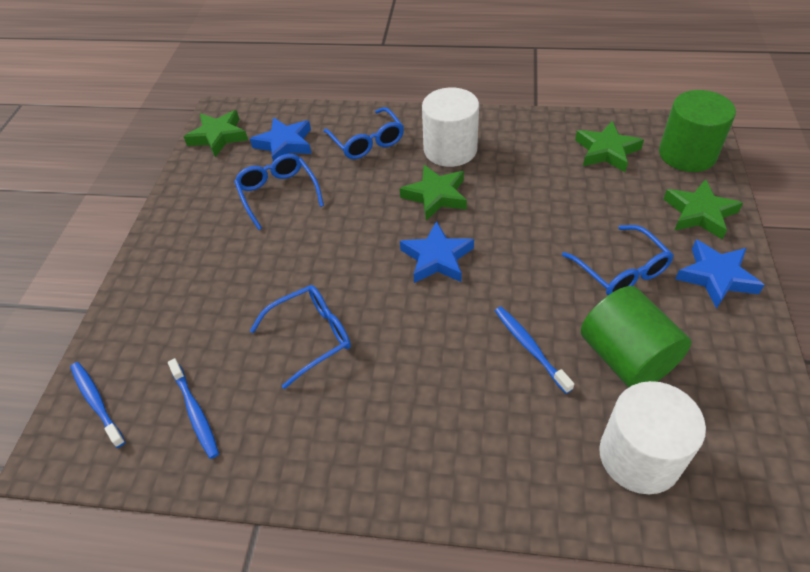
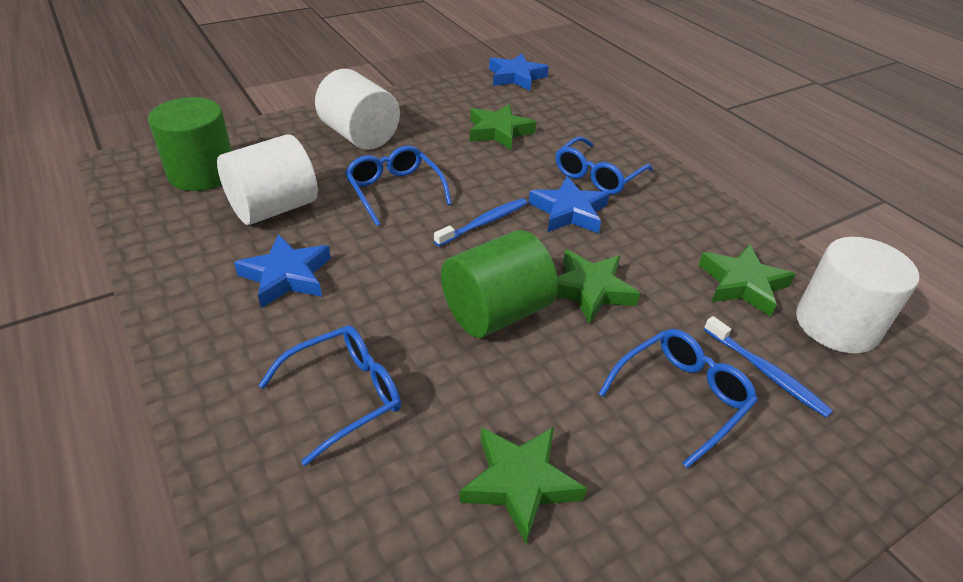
blue toothbrush: [70,362,125,448] [168,358,219,459] [495,307,574,394] = 3 -> [434,198,527,246] [704,316,833,418] = 2
white cylinder: [422,88,479,167] [599,381,706,494] = 2 -> [217,134,318,225] [315,69,400,150] [796,237,919,354] = 3

